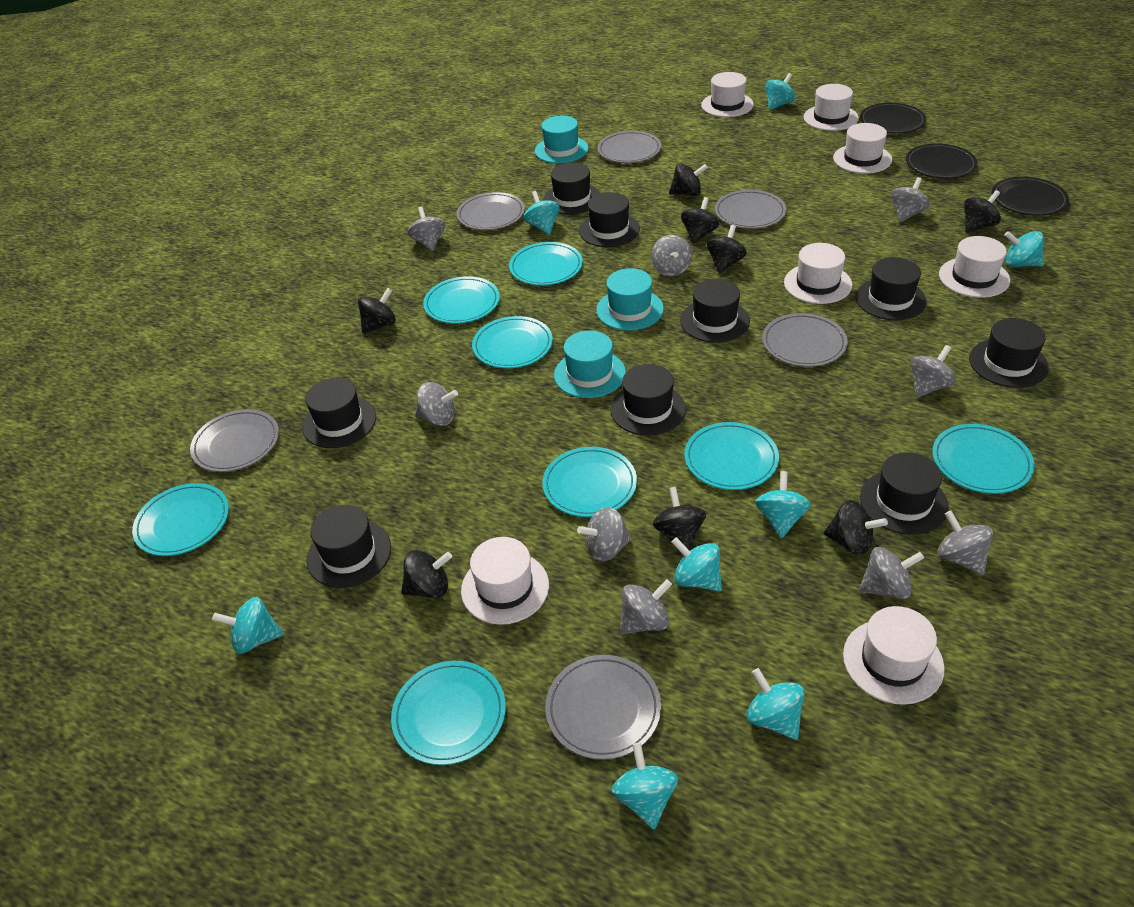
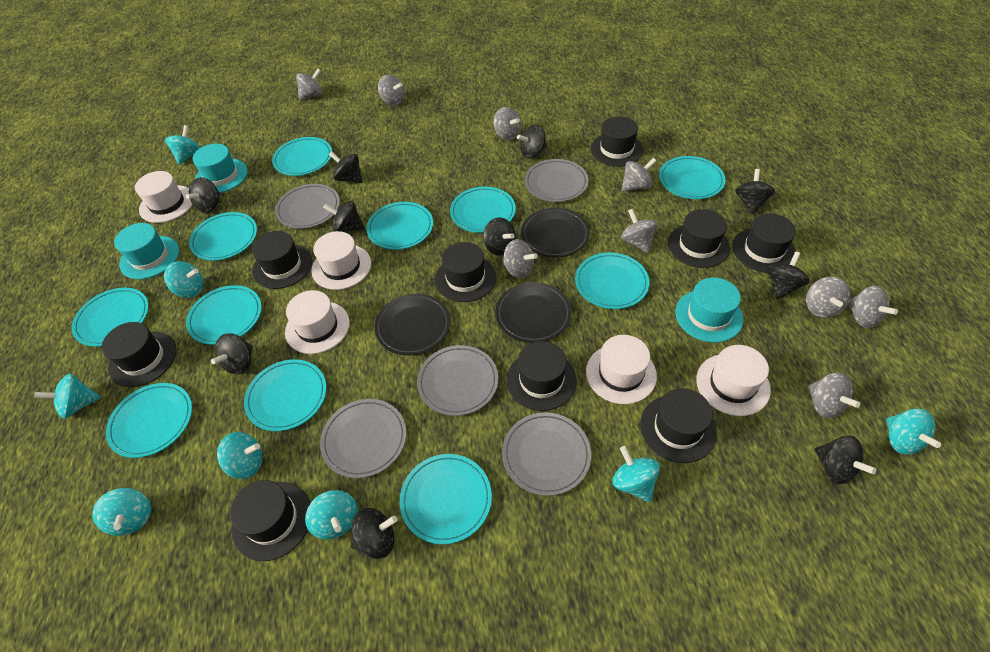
black spinning top: [358,288,396,334] [401,550,452,598] [653,487,706,550] [669,163,708,196] [681,197,719,244] [707,225,747,273] [824,500,888,555] [964,190,1001,233] = 8 -> [186,177,220,213] [211,333,253,374] [323,201,365,232] [329,151,363,183] [351,508,397,559] [483,218,516,256] [517,124,547,158] [735,169,775,214] [767,251,809,300] [815,435,876,484] = 10
grey plate: [190,409,279,472] [457,192,525,230] [545,655,661,760] [598,131,661,163] [715,190,786,229] [762,313,848,367] = 6 -> [275,184,340,229] [320,399,406,478] [417,345,498,416] [502,412,591,496] [525,159,589,202] = 5
turquoise plate: [132,483,229,556] [391,661,506,765] [423,276,500,324] [472,316,553,368] [509,242,583,286] [542,447,637,517] [684,422,779,490] [932,424,1035,494] = 8 -> [72,288,149,347] [106,383,192,458] [186,285,262,345] [189,212,257,261] [244,359,327,431] [272,137,332,176] [367,202,433,250] [399,454,492,544] [450,187,516,233] [575,253,649,309] [659,156,726,199] = 11
white hat: [461,537,549,625] [701,72,754,117] [784,243,852,304] [804,84,859,131] [833,123,892,174] [843,606,945,705] [939,236,1010,298] = 7 -> [135,171,193,223] [285,290,350,354] [311,231,371,290] [586,335,657,404] [696,345,771,416] = 5

